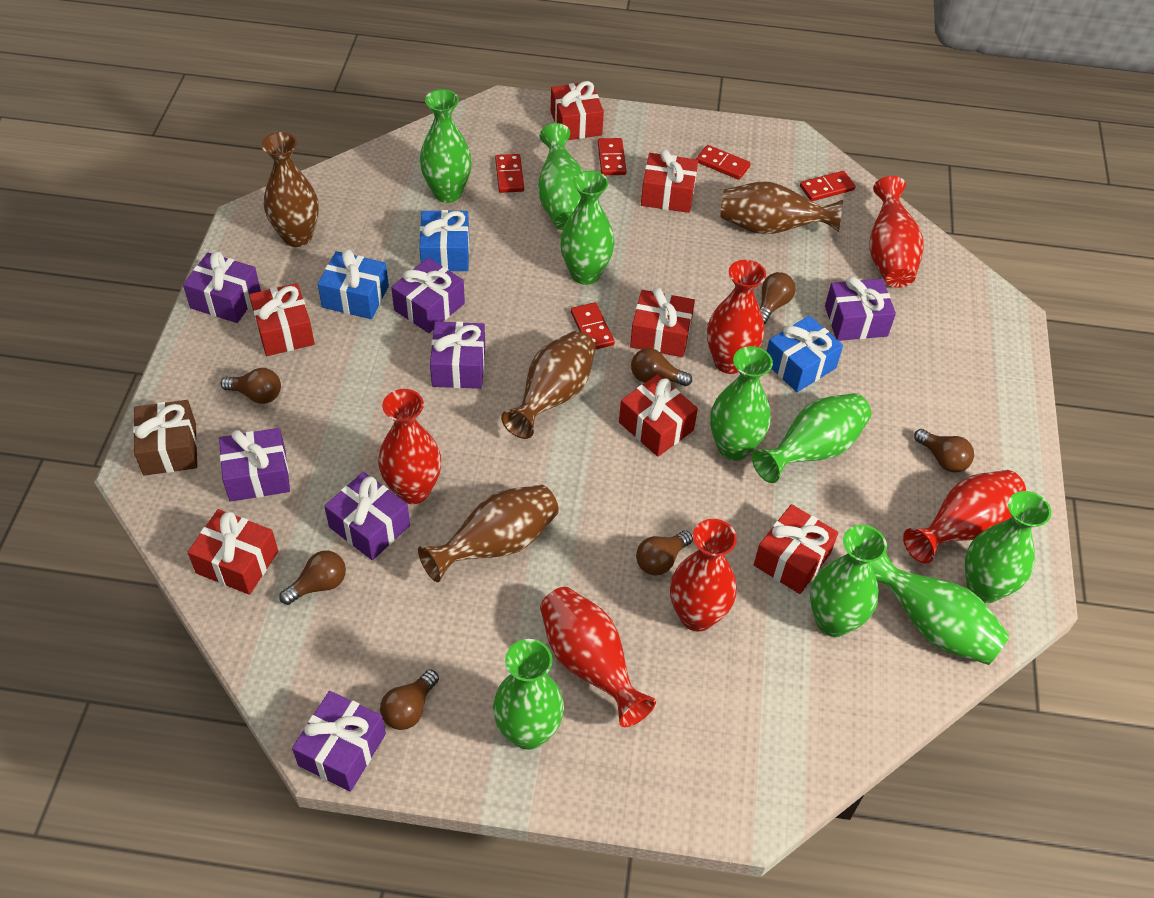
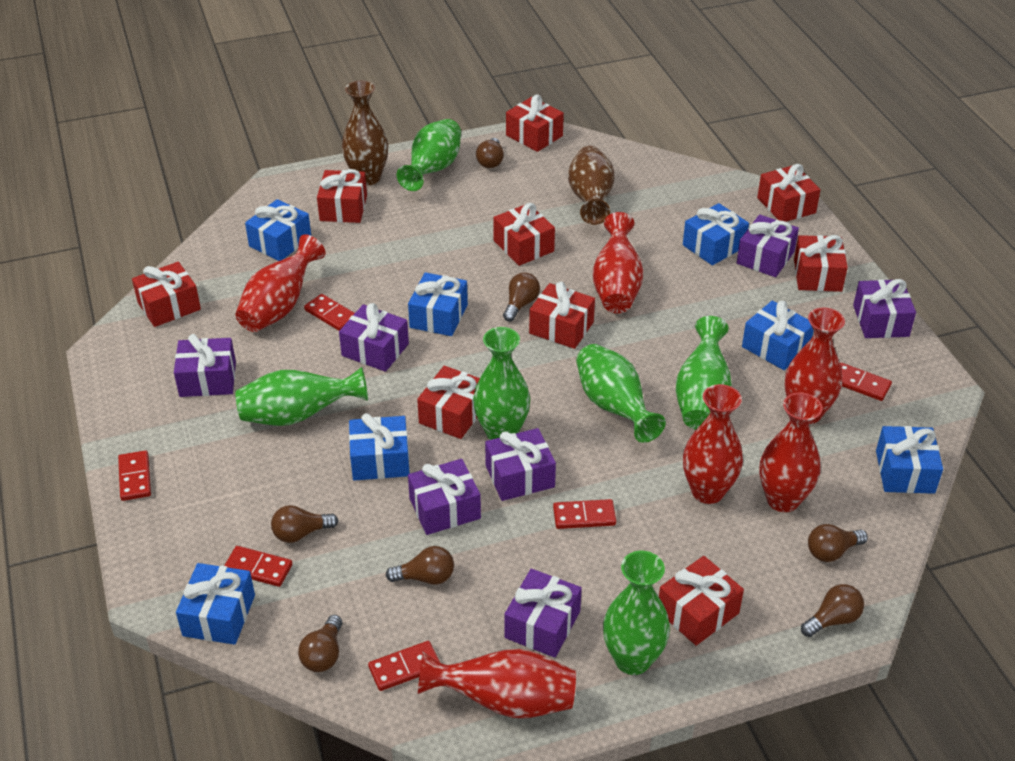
blue gift: [318,249,389,319] [419,210,469,271] [766,316,843,392] = 3 -> [176,563,255,645] [245,199,311,261] [349,413,410,481] [408,272,468,336] [683,203,749,265] [742,301,814,370] [876,426,943,494] = 7
brown gift: [133,400,197,476] = 1 -> none = 0
brown vase: [262,132,319,247] [418,485,559,582] [501,331,595,439] [721,182,843,234] = 4 -> [342,80,388,186] [568,146,615,225] = 2
green vase: [420,89,472,203] [493,639,564,750] [538,123,583,230] [560,170,615,285] [710,346,773,461] [752,393,871,483] [810,525,887,637] [870,553,1010,665] [965,491,1051,603] = 9 -> [235,367,368,426] [397,119,461,191] [473,327,530,440] [576,344,666,443] [603,551,670,675] [676,316,732,429] = 6
red domino: [495,154,524,193] [571,302,615,350] [598,138,627,175] [696,145,751,180] [800,171,856,201] = 5 -> [118,450,151,501] [224,546,293,587] [304,294,355,331] [368,641,440,691] [553,499,616,529] [840,363,892,401] = 6
red gift: [188,509,278,595] [249,283,315,356] [551,81,604,140] [619,374,698,457] [630,288,695,357] [641,149,698,213] [754,504,838,594] = 7 -> [132,262,201,327] [317,169,367,223] [417,366,480,439] [493,203,555,266] [506,95,564,152] [529,282,595,349] [659,556,744,646] [757,164,821,222] [794,235,848,292] = 9

